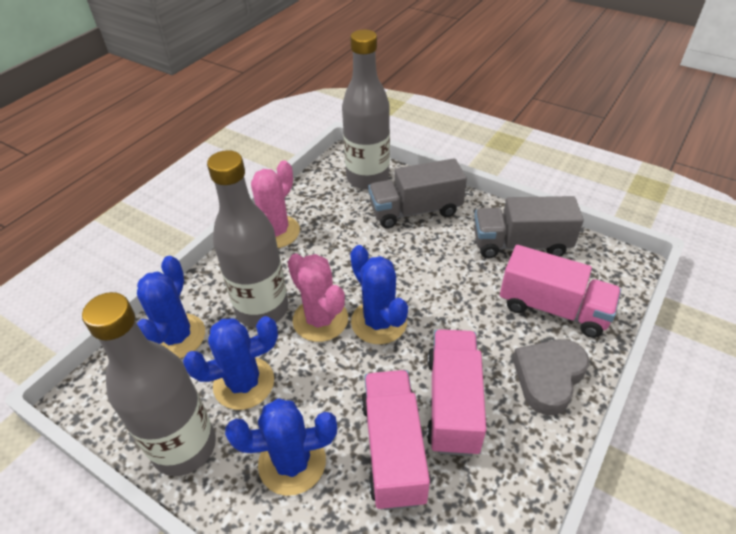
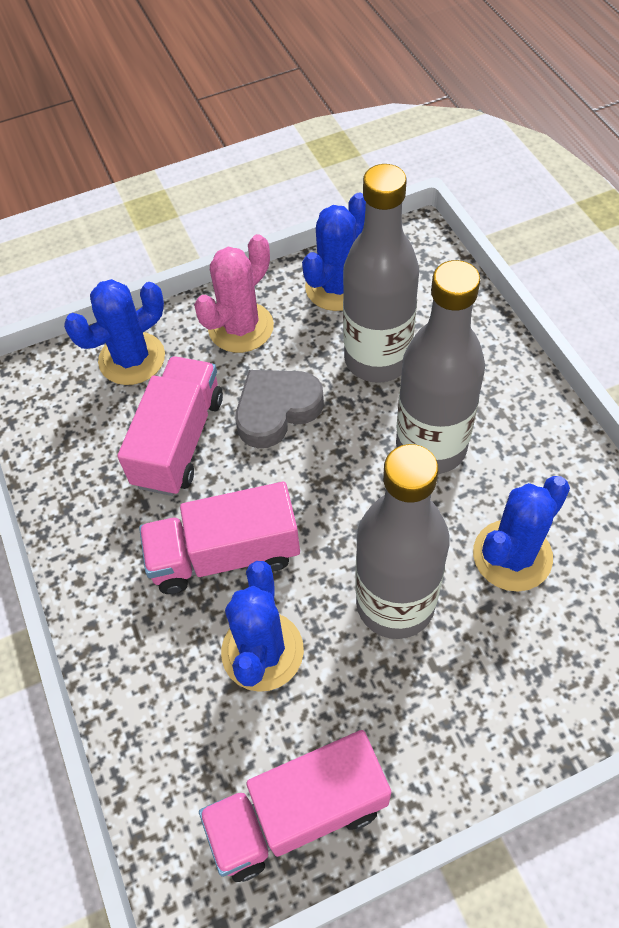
grey truck: [368,158,467,228] [474,196,584,258] = 2 -> none = 0
pink cactus: [251,160,300,248] [288,253,348,342] = 2 -> [194,234,274,353] = 1

